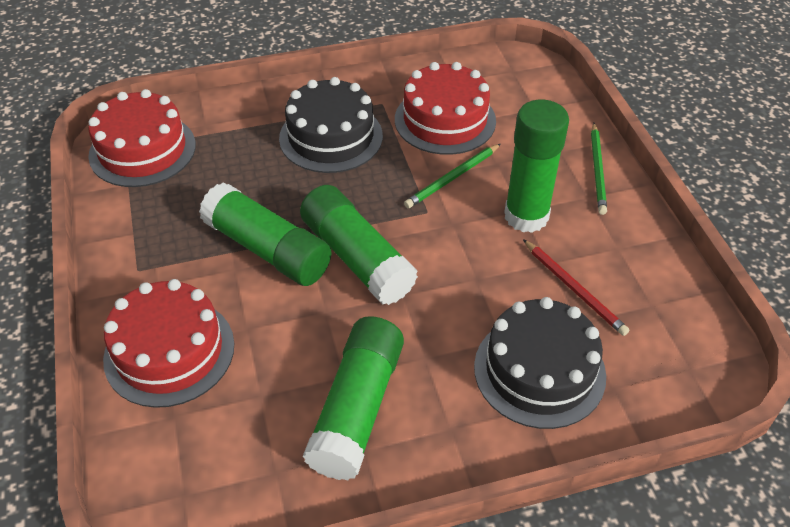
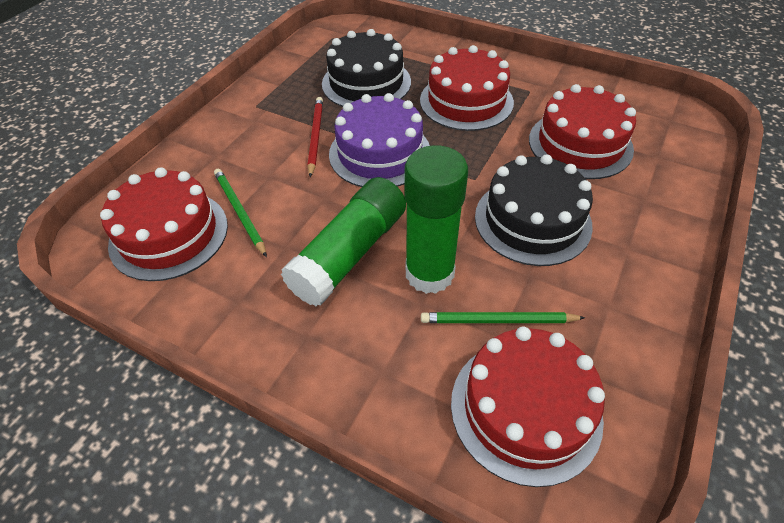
green glue stick: [199,182,332,286] [300,185,418,305] [303,316,404,480] [504,100,569,233] = 4 -> [281,177,406,307] [404,145,468,294] = 2
purple cake: none = 0 -> [329,93,430,187] = 1
red cake: [88,89,196,187] [103,279,234,408] [395,62,496,155] = 3 -> [100,167,228,281] [420,45,514,131] [451,327,605,487] [529,84,636,179] = 4

